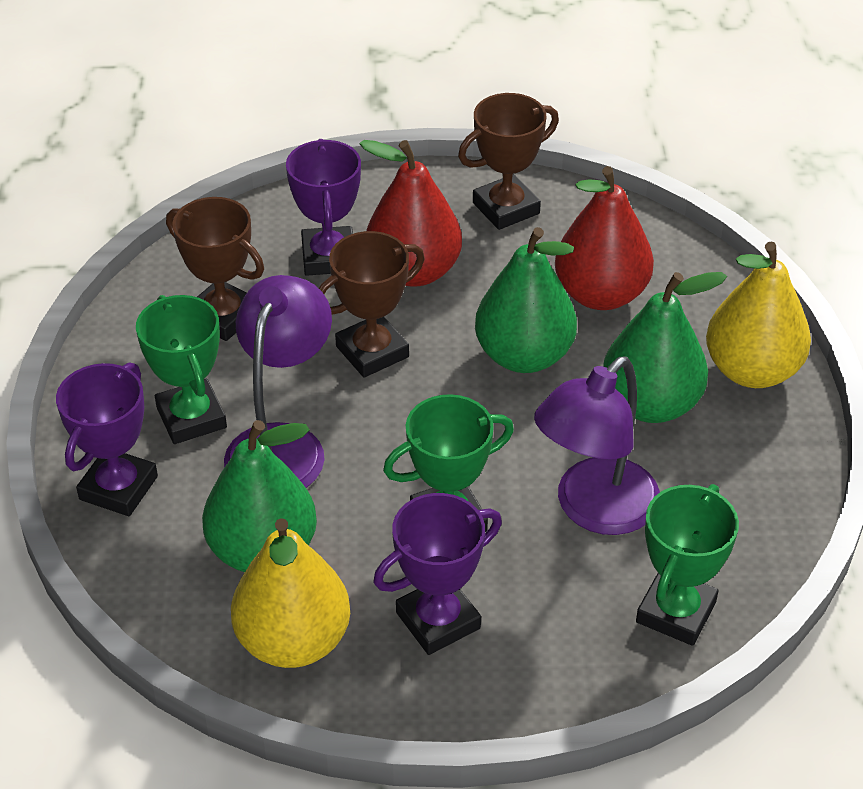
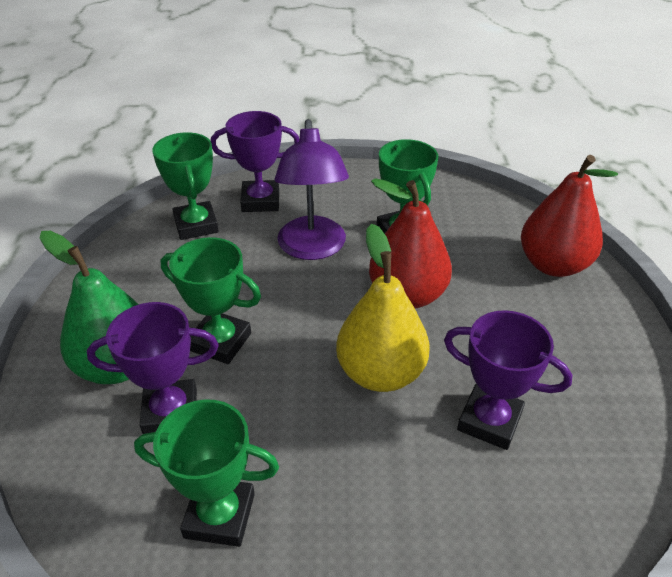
brown trophy: [166,197,264,341] [319,231,425,378] [458,93,559,230] = 3 -> none = 0
green pear: [202,420,317,572] [475,227,577,373] [603,272,727,423] = 3 -> [40,231,139,384] = 1
green trophy: [136,295,227,444] [383,394,514,532] [636,484,739,646] = 3 -> [134,399,279,547] [152,132,219,240] [161,237,261,364] [377,139,438,234] = 4
purple lamp: [224,275,332,488] [534,356,660,535] = 2 -> [275,119,349,260] = 1
yellow pear: [231,518,350,668] [706,241,811,388] = 2 -> [336,224,430,392] = 1

